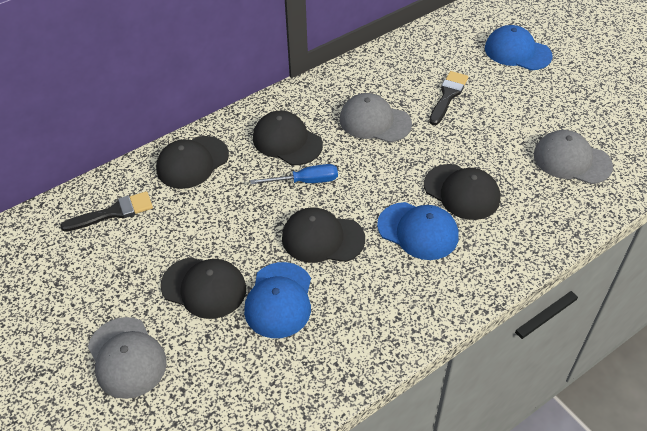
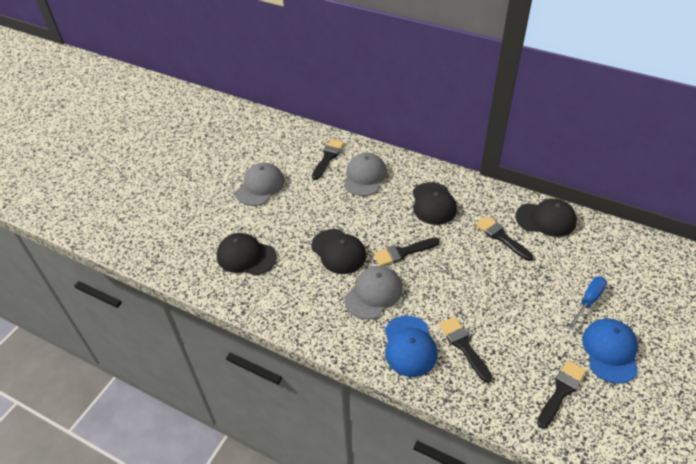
black brush: [60,191,153,232] [429,71,468,125] = 2 -> [312,139,344,180] [374,238,440,266] [439,317,492,383] [475,216,534,261] [537,360,586,428] = 5
black cap: [156,136,229,189] [160,257,246,319] [253,111,323,165] [282,207,365,263] [424,164,500,220] = 5 -> [217,233,277,275] [311,229,366,274] [413,182,457,225] [515,199,577,237] = 4
blue cap: [244,262,311,338] [377,202,459,260] [485,25,553,70] = 3 -> [385,316,438,377] [582,319,638,384] = 2

